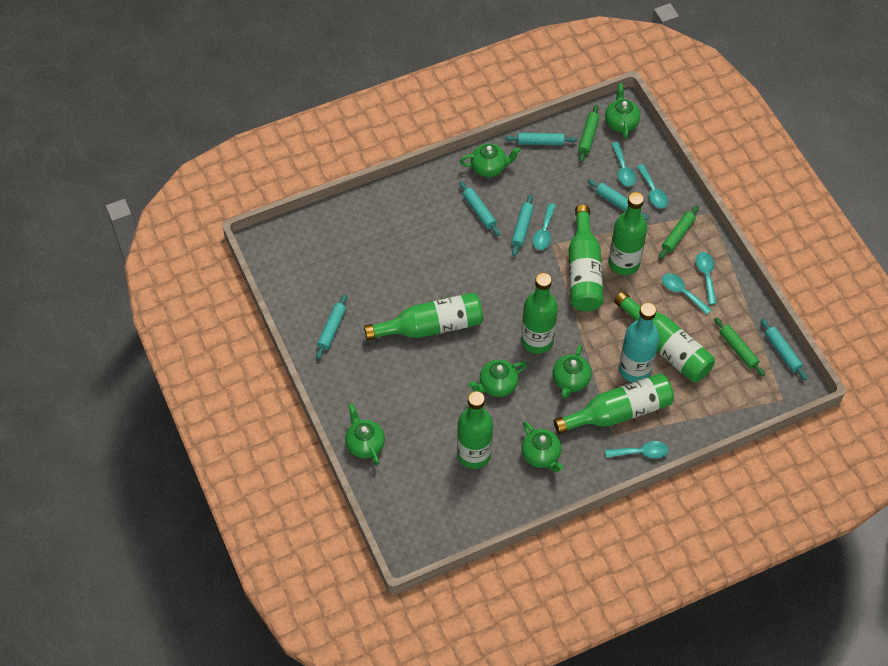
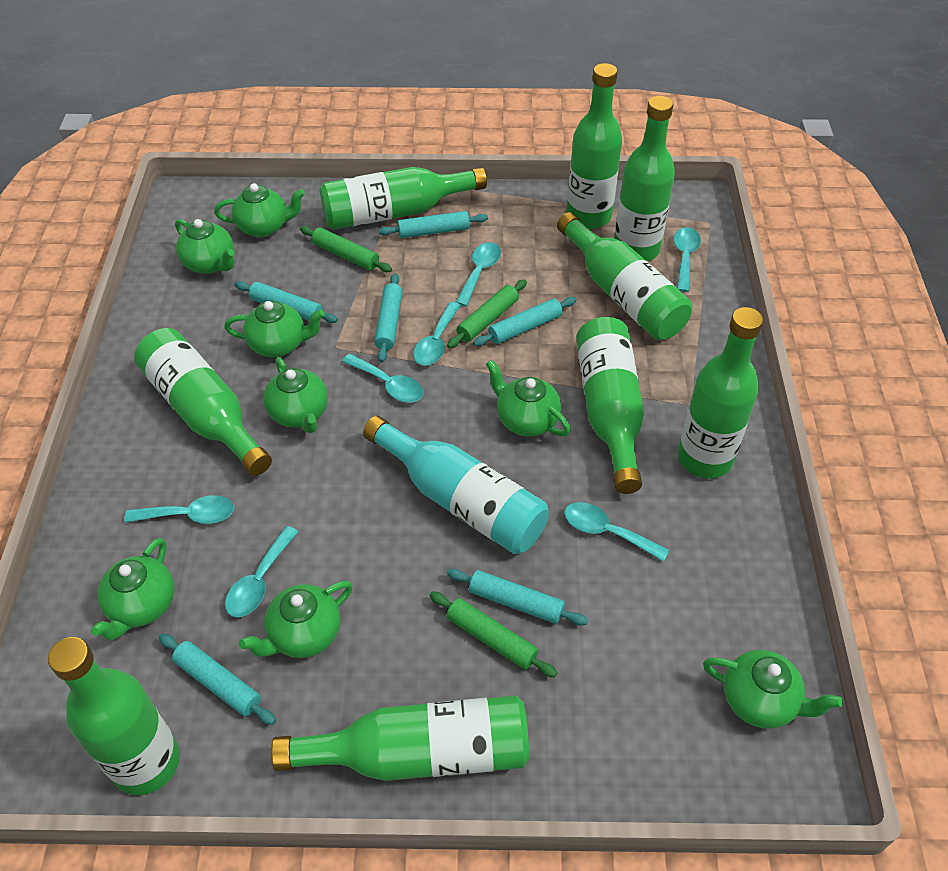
green bottle: [364,292,483,340] [457,391,493,469] [521,273,558,354] [554,373,674,434] [569,205,604,311] [609,192,647,275] [614,291,715,382] = 7 -> [48,637,180,795] [134,328,272,476] [271,695,529,781] [320,167,487,230] [557,212,692,340] [566,63,622,229] [576,317,644,494] [614,96,675,261] [678,307,763,479] = 9
green teapot: [345,404,385,465] [460,143,521,177] [469,360,527,397] [522,422,564,472] [553,345,591,398] [605,83,640,139] = 6 -> [91,538,174,640] [175,219,234,274] [214,183,305,237] [224,301,325,357] [239,581,353,658] [263,357,328,433] [486,360,570,437] [703,650,843,729] = 8
turquoise spoon: [532,203,556,250] [605,441,669,459] [611,142,636,187] [637,164,668,208] [662,273,712,315] [696,252,717,305] = 6 -> [124,495,234,524] [225,526,299,617] [342,354,423,403] [413,302,461,366] [456,242,501,306] [564,502,669,562] [673,227,701,292] = 7

